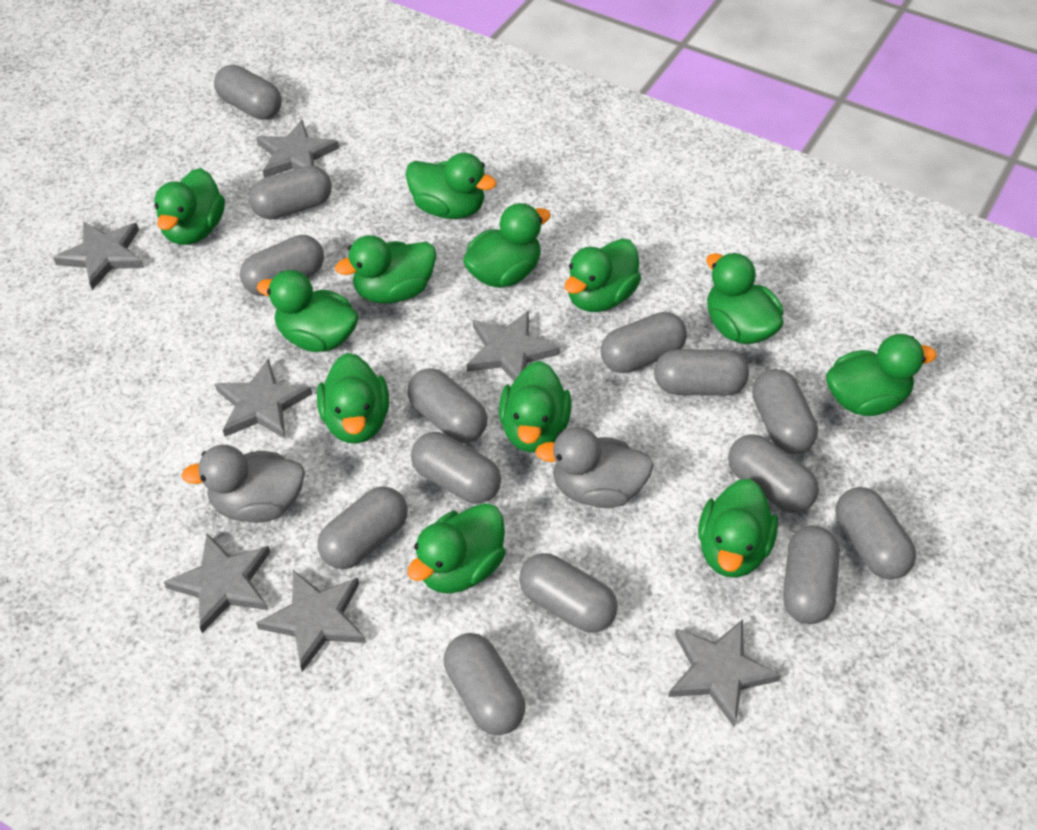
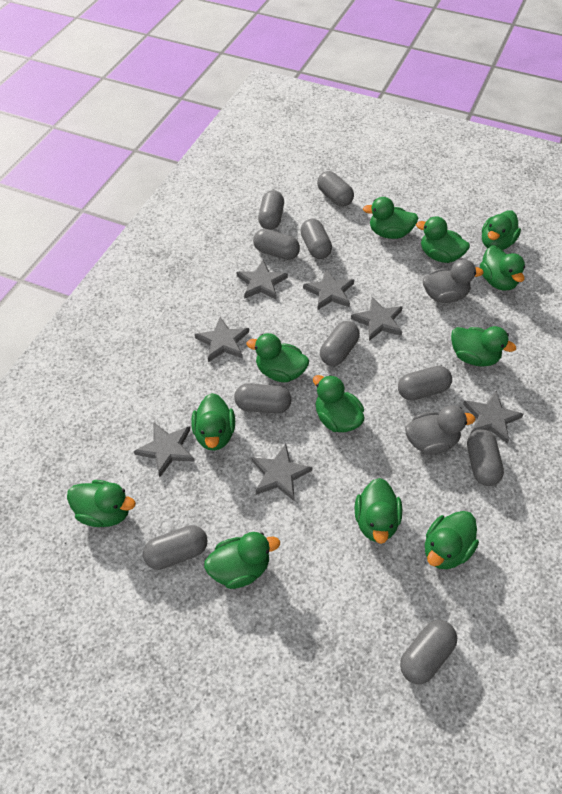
grey capsule: [214,65,282,120] [240,235,324,296] [249,165,332,220] [318,486,408,569] [407,368,487,443] [411,432,501,504] [444,633,525,735] [519,553,618,633] [601,312,687,373] [654,349,749,396] [728,434,819,513] [752,369,818,454] [783,526,840,624] [835,487,916,580] = 14 -> [143,525,208,570] [234,383,292,414] [253,229,300,260] [258,190,284,230] [300,219,332,259] [317,171,354,207] [320,321,360,366] [398,366,452,401] [400,620,457,684] [467,429,504,486] = 10

